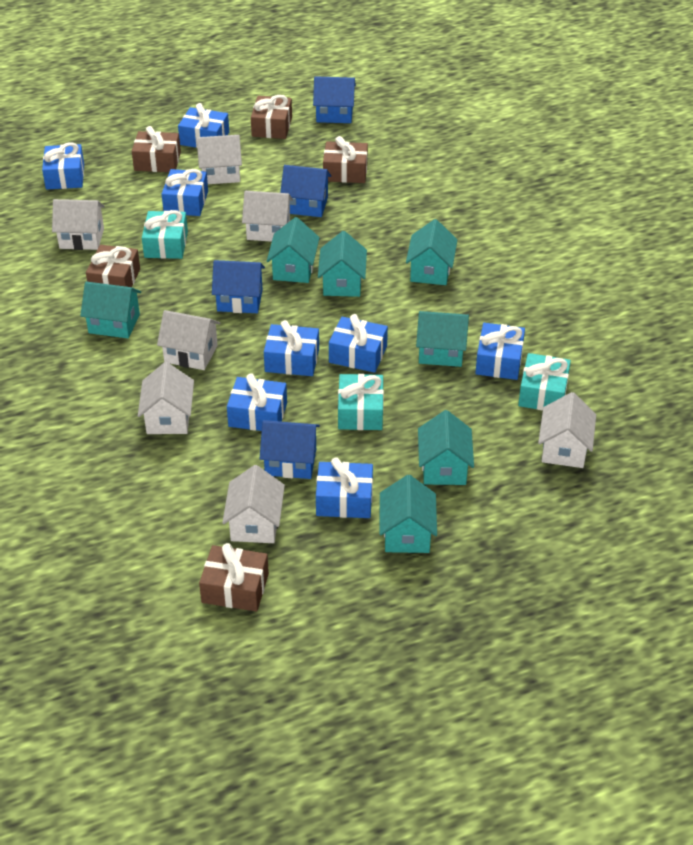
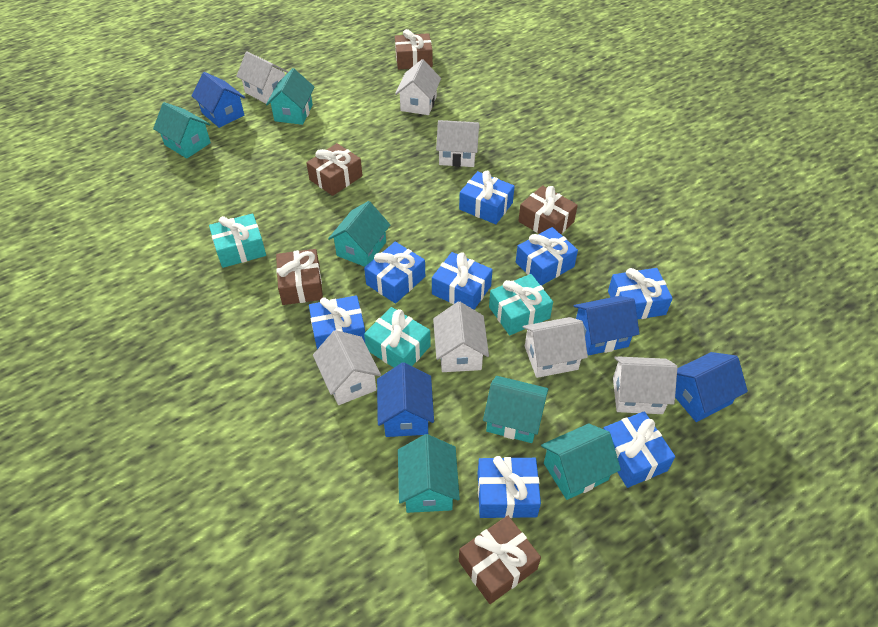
turquoise house: [80,282,141,338] [267,217,320,283] [318,231,367,297] [380,475,437,553] [406,219,457,285] [416,311,469,367] [418,410,474,485] = 7 -> [153,102,211,158] [266,68,314,125] [328,201,390,267] [398,434,460,513] [483,376,548,443] [541,424,621,500] = 6

